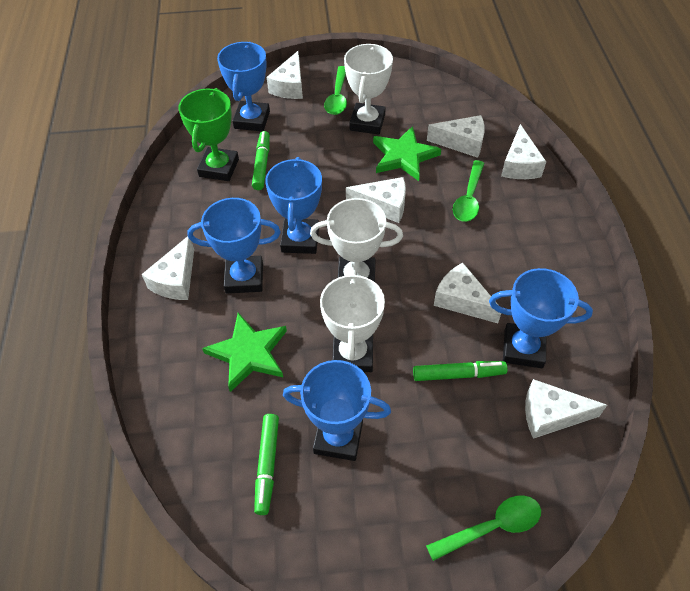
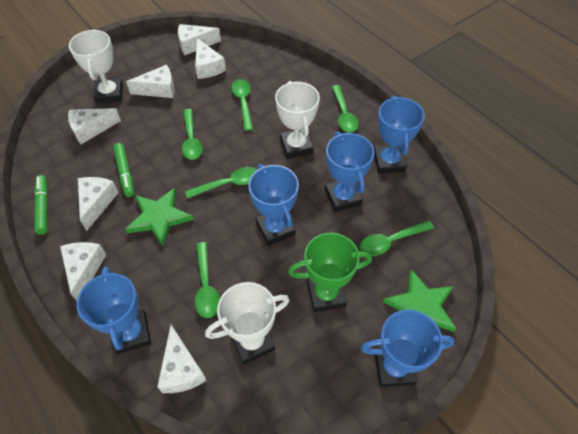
green marker: [252,131,270,190] [254,414,279,515] [413,361,508,381] = 3 -> [34,175,48,235] [113,143,134,197] = 2
green spoon: [324,66,347,115] [426,495,541,561] [453,160,484,222] = 3 -> [182,109,203,160] [185,167,257,199] [195,242,220,318] [232,79,253,131] [332,85,358,133] [360,220,434,256] = 6

